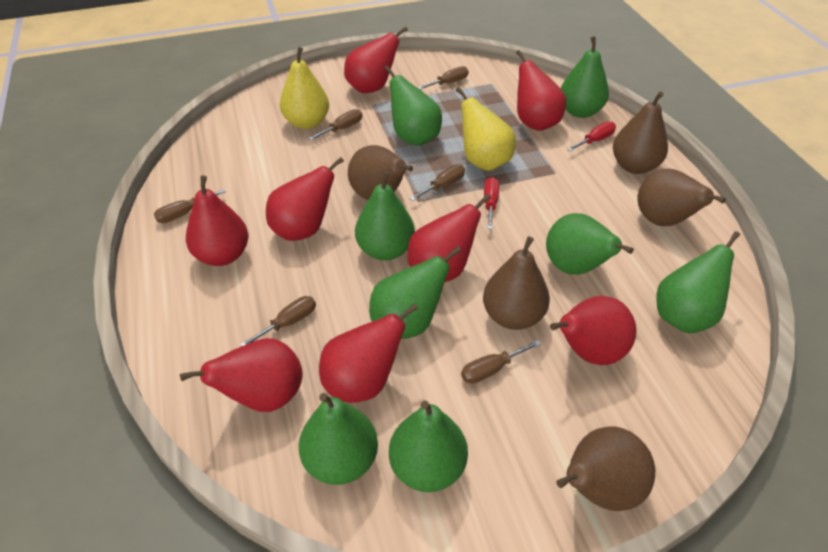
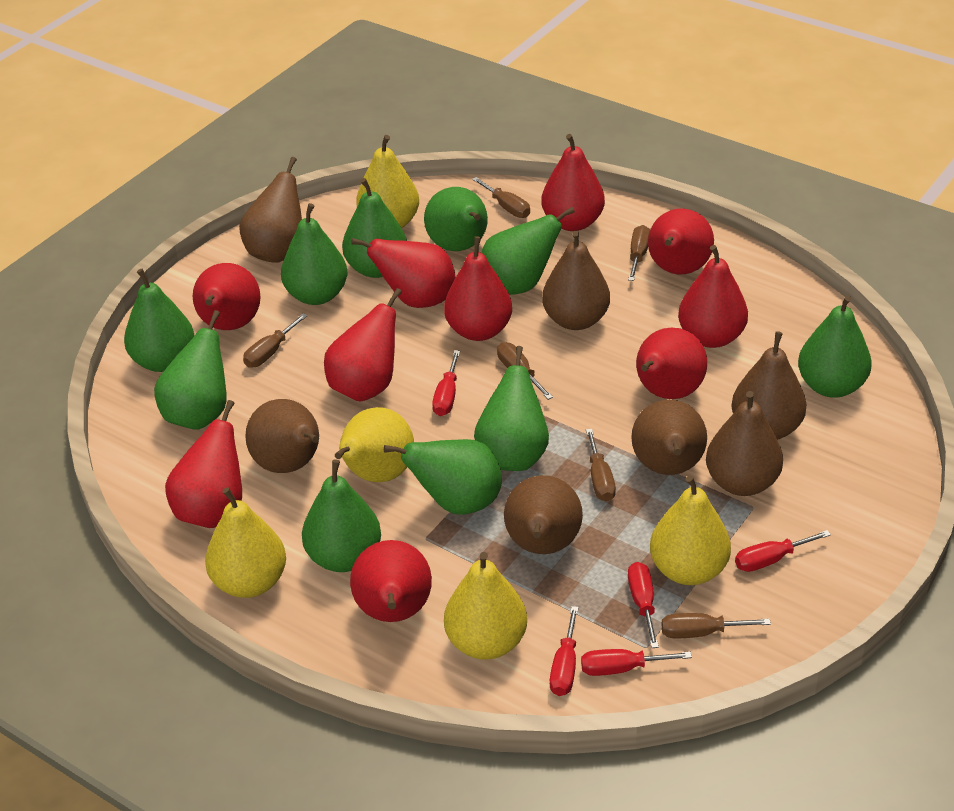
brown pear: [348,145,413,200] [483,236,550,330] [556,427,655,511] [613,92,668,174] [637,169,726,226] = 5 -> [239,157,302,263] [245,399,319,473] [504,475,583,554] [542,231,610,330] [631,400,707,475] [706,391,783,496] [731,331,806,440] = 7
green pear: [299,393,378,485] [355,171,415,261] [369,246,461,339] [384,65,442,146] [389,401,468,492] [546,213,634,275] [561,36,609,118] [656,231,740,334] = 8 -> [124,269,194,372] [154,310,227,430] [281,203,347,305] [302,460,381,572] [342,178,407,278] [384,439,502,515] [424,187,488,251] [474,346,549,471] [481,207,575,295] [798,295,872,398] = 10
red pear: [180,338,303,412] [186,175,248,266] [266,157,344,241] [319,304,418,403] [344,26,408,93] [408,194,491,282] [516,50,566,131] [550,296,636,365] = 8 -> [165,400,242,528] [193,263,261,330] [324,288,402,402] [350,540,432,622] [351,238,455,308] [444,236,512,341] [541,134,605,231] [636,328,707,399] [648,209,714,275] [678,245,748,348] = 10
red screwdriver: [484,177,499,229] [567,121,616,151] = 2 -> [432,350,460,416] [550,606,579,696] [581,649,692,676] [628,562,659,648] [735,530,831,572] = 5
yellow pear: [280,47,329,129] [456,87,516,171] = 2 -> [205,487,286,598] [335,407,414,482] [356,135,419,228] [444,552,527,660] [650,475,731,585] = 5

